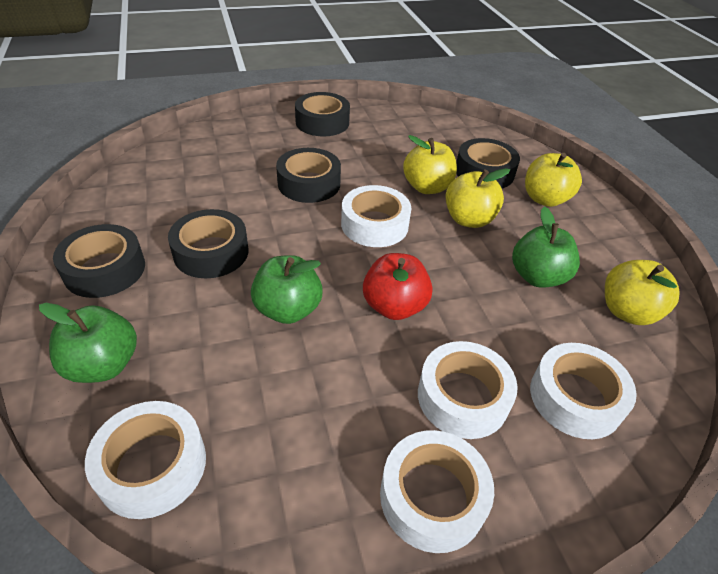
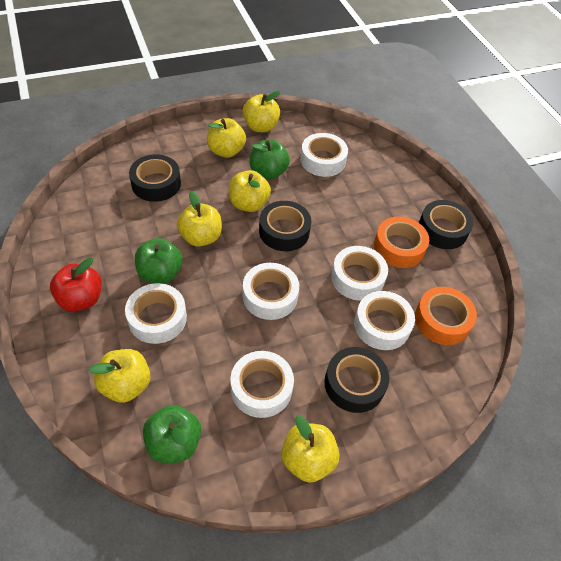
black tape: [53,224,145,298] [168,209,248,278] [276,148,341,203] [295,92,350,137] [456,138,520,189] = 5 -> [129,154,181,202] [259,201,311,251] [324,347,389,413] [419,200,473,249] = 4
orange tape: none = 0 -> [374,216,429,268] [415,287,477,345] = 2
white tape: [85,401,206,519] [341,185,412,247] [380,430,494,553] [418,341,518,439] [530,343,637,439] = 5 -> [125,283,187,344] [230,351,294,418] [243,263,299,320] [300,133,348,177] [331,246,388,301] [354,291,415,350] = 6
yellow apple: [403,135,457,194] [445,168,510,228] [525,153,582,207] [605,260,680,325] = 4 -> [89,349,151,403] [177,191,222,247] [207,118,246,158] [229,170,271,212] [243,91,280,132] [281,415,339,483] = 6

